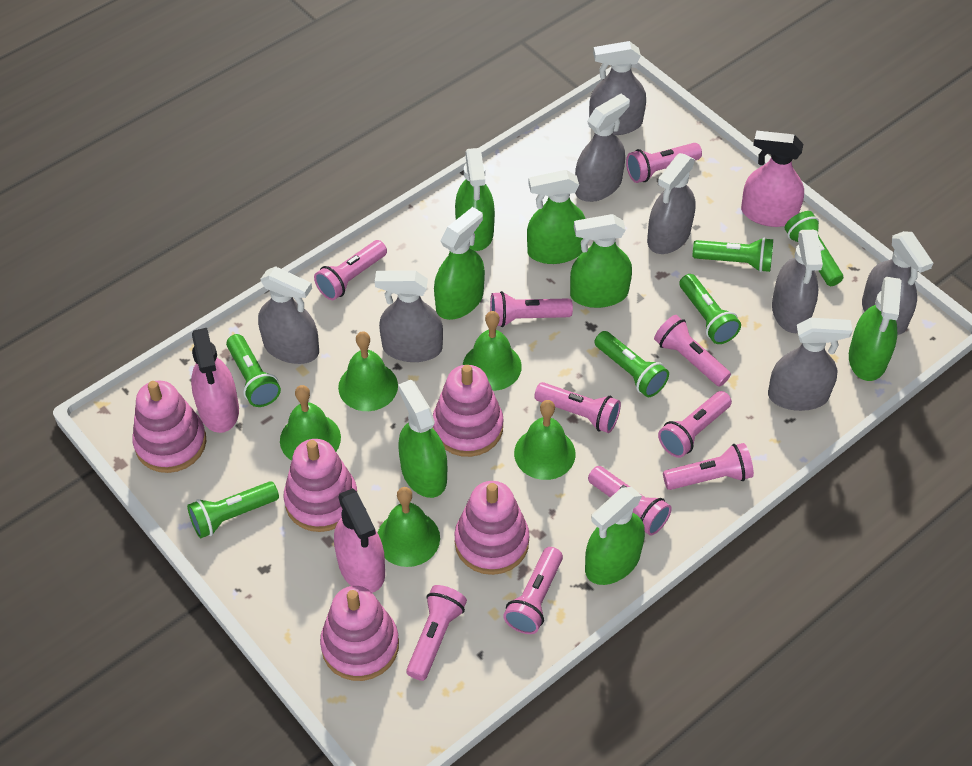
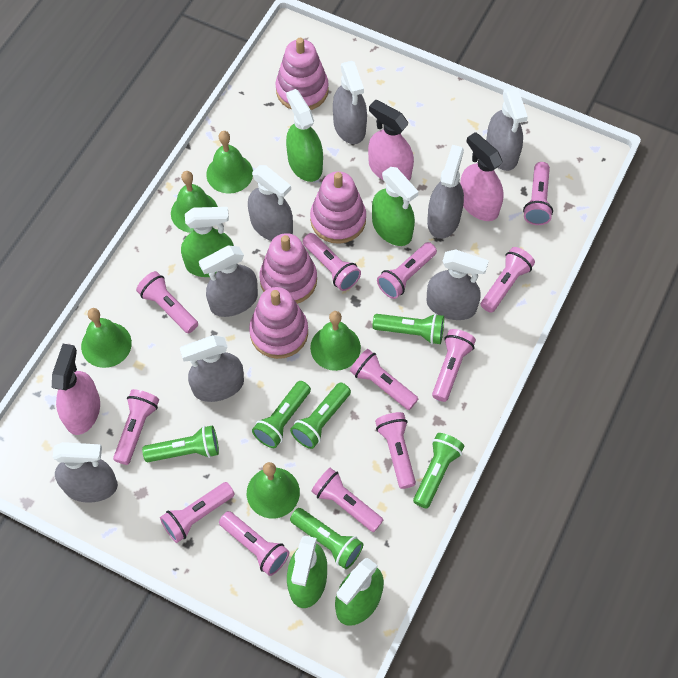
green spray bottle: [398,380,447,498] [434,207,485,320] [455,148,495,251] [527,170,586,264] [570,214,632,308] [585,487,645,585] [849,277,902,381] = 7 -> [181,207,234,277] [286,89,323,182] [287,535,327,608] [335,558,384,626] [372,167,419,246] = 5
pink flashlight: [314,240,387,300] [406,585,467,681] [490,291,573,327] [503,547,563,634] [534,382,621,433] [588,466,672,536] [626,143,702,183] [654,315,731,387] [658,391,732,458] [663,443,754,490] = 10 -> [113,389,159,465] [136,271,198,333] [160,482,235,543] [219,511,290,576] [303,233,361,291] [311,468,383,532] [350,349,418,410] [375,412,416,489] [377,242,437,299] [432,329,476,402] [481,247,535,313] [523,162,553,225] = 12
pink stacking toy: [132,380,206,473] [284,439,357,532] [320,586,399,681] [433,365,504,457] [454,481,529,575] = 5 -> [249,287,308,359] [259,233,317,304] [276,38,329,110] [310,171,366,244] = 4

